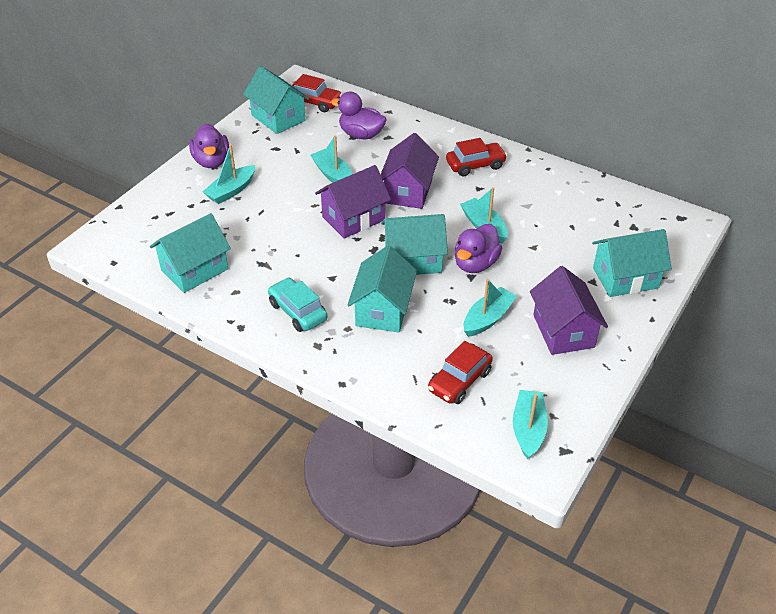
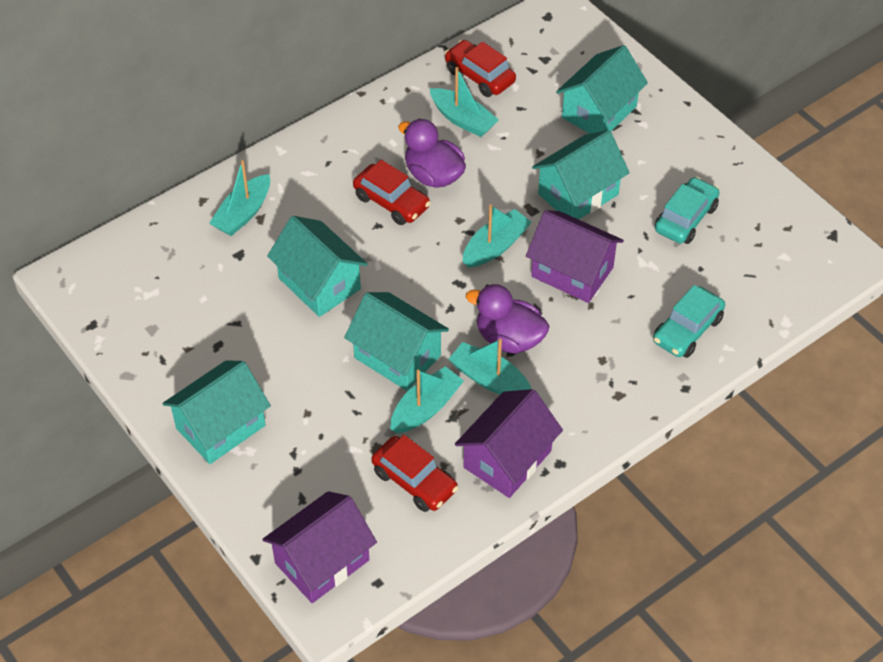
purple duck: [189,124,229,168] [331,92,387,139] [455,224,502,273] = 3 -> [398,119,466,188] [466,284,549,354] = 2
turquoise car: [268,277,328,332] = 1 -> [653,285,725,358] [655,177,720,244] = 2

